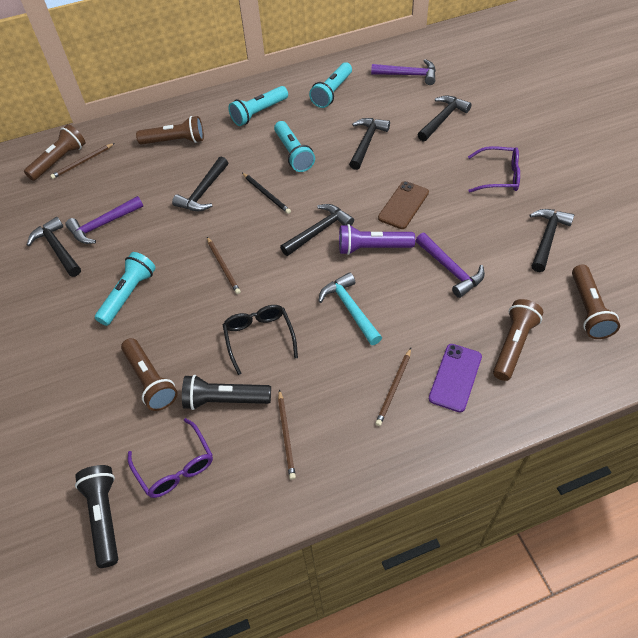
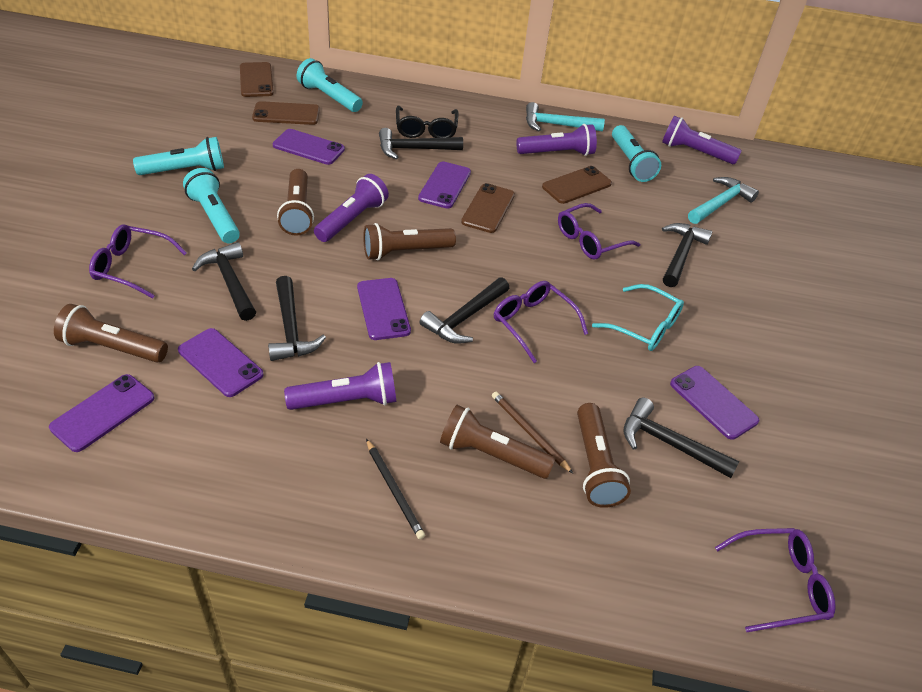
black flashlight: [75,465,118,568] [182,375,271,410] = 2 -> none = 0
brown pencil: [50,143,114,179] [207,237,241,294] [278,389,296,480] [375,348,411,426] = 4 -> [492,392,573,473] = 1
brown phone: [378,181,429,229] = 1 -> [240,62,274,97] [252,101,320,125] [461,183,515,233] [542,166,612,204] = 4
purple flashlight: [339,224,415,255] = 1 -> [284,362,396,410] [314,174,389,242] [517,124,597,156] [662,116,742,164] = 4
purple glasses: [128,418,213,498] [468,146,520,193] = 2 -> [89,224,187,299] [494,281,588,363] [558,203,640,259] [715,528,836,632] = 4
purple hammer: [65,196,143,244] [371,59,436,85] [415,233,485,298] = 3 -> none = 0
purple phone: [429,344,482,412] = 1 -> [49,374,155,452] [178,328,263,397] [273,129,345,165] [357,278,411,340] [418,161,471,209] [670,366,759,440] = 6
turquoise glasses: none = 0 -> [592,284,684,351] = 1
turquoise hammer: [318,272,382,345] = 1 -> [526,102,605,131] [688,177,759,224] = 2

